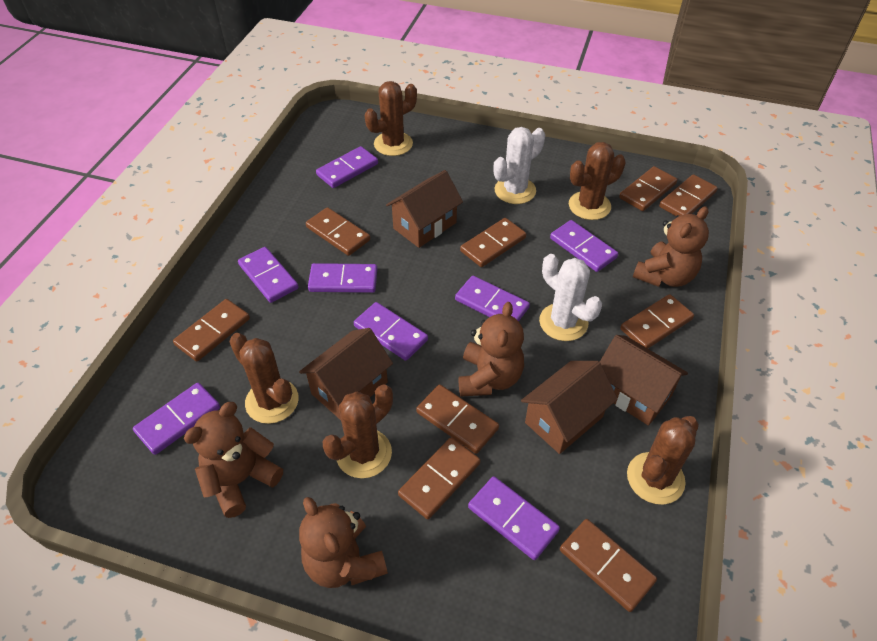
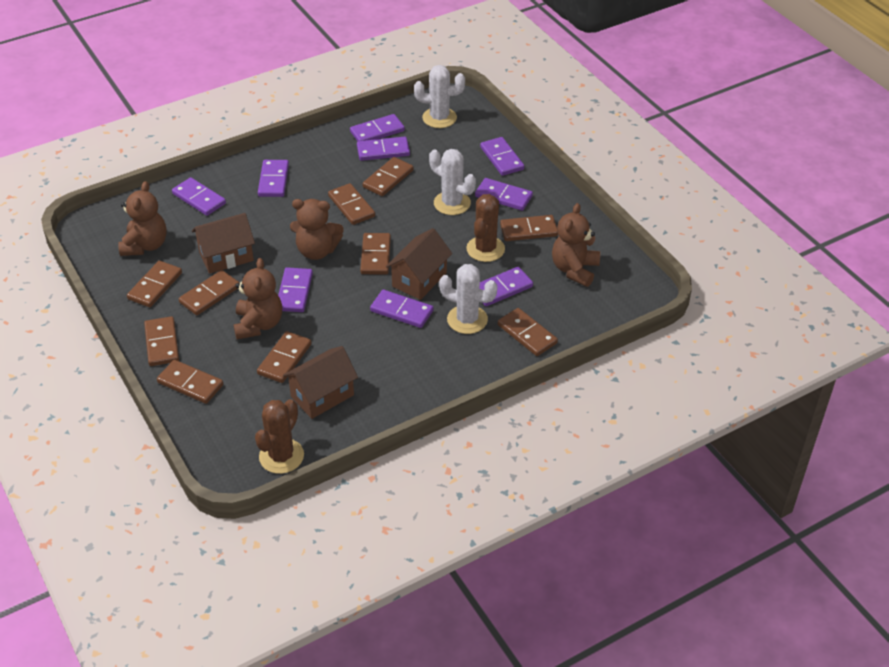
brown cactus: [229,333,299,424] [323,384,393,478] [365,81,417,156] [569,142,626,220] [627,416,699,505] = 5 -> [255,399,304,474] [466,194,505,262] = 2
brown domino: [173,299,250,362] [306,207,370,256] [398,437,481,519] [416,384,499,454] [460,218,526,267] [560,519,657,612] [619,166,677,211] [620,294,694,349] [659,174,718,216] = 9 -> [127,261,182,307] [144,316,179,366] [157,360,223,404] [179,270,240,315] [257,331,311,383] [328,183,375,225] [360,233,391,275] [363,157,414,196] [498,308,558,356] [500,215,558,241] = 10
brown house: [299,328,393,420] [386,170,463,248] [521,361,618,454] [600,335,688,426] = 4 -> [192,213,255,274] [283,346,358,419] [386,228,452,300] = 3
purple domino: [133,383,220,455] [238,247,298,303] [308,263,377,293] [316,146,378,188] [354,302,428,361] [455,276,530,322] [468,476,560,560] [550,220,618,272] = 8 -> [172,177,226,216] [258,160,289,197] [278,267,313,312] [350,114,405,142] [357,137,410,161] [370,289,433,328] [475,178,533,211] [479,267,533,306] [480,137,524,176] = 9
white cactus: [493,127,545,204] [539,254,602,341] = 2 -> [414,65,465,128] [429,149,476,215] [439,264,497,334] = 3

